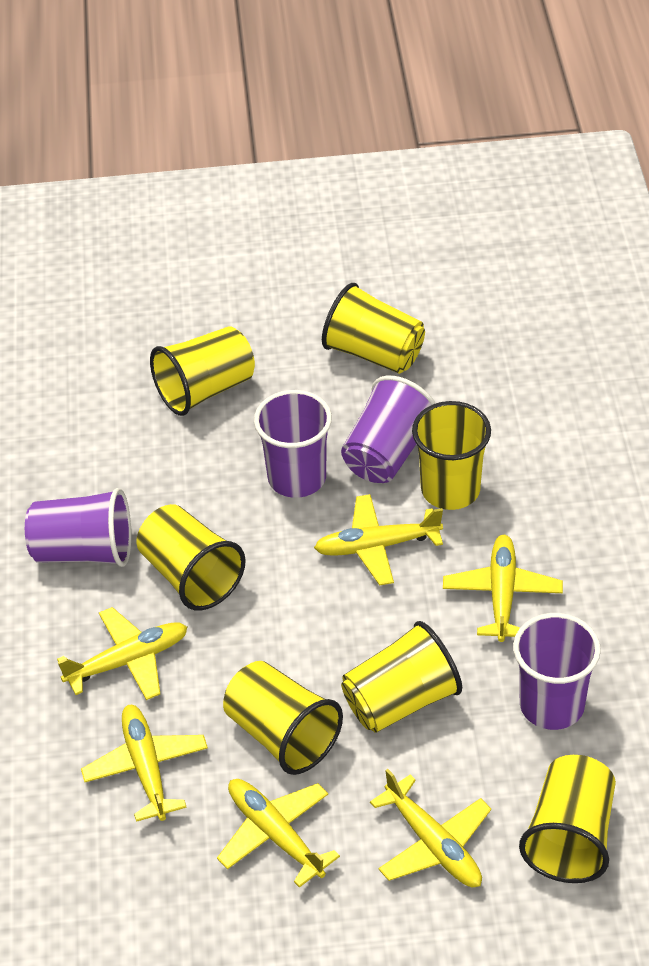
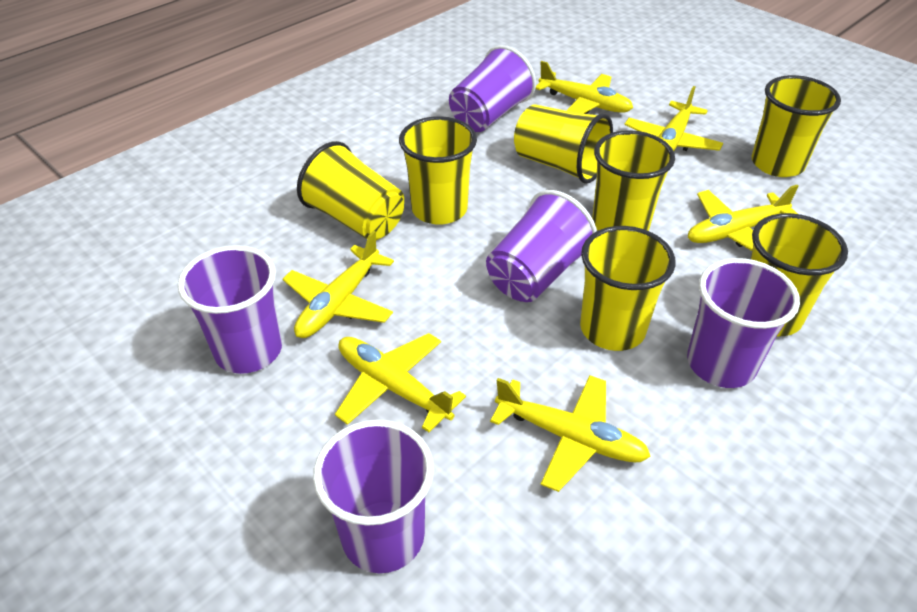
purple cup: [25,488,131,567] [254,390,332,498] [341,376,436,483] [513,613,601,730] = 4 -> [178,245,282,374] [313,420,434,573] [449,45,536,132] [486,190,597,302] [687,258,800,388] = 5

